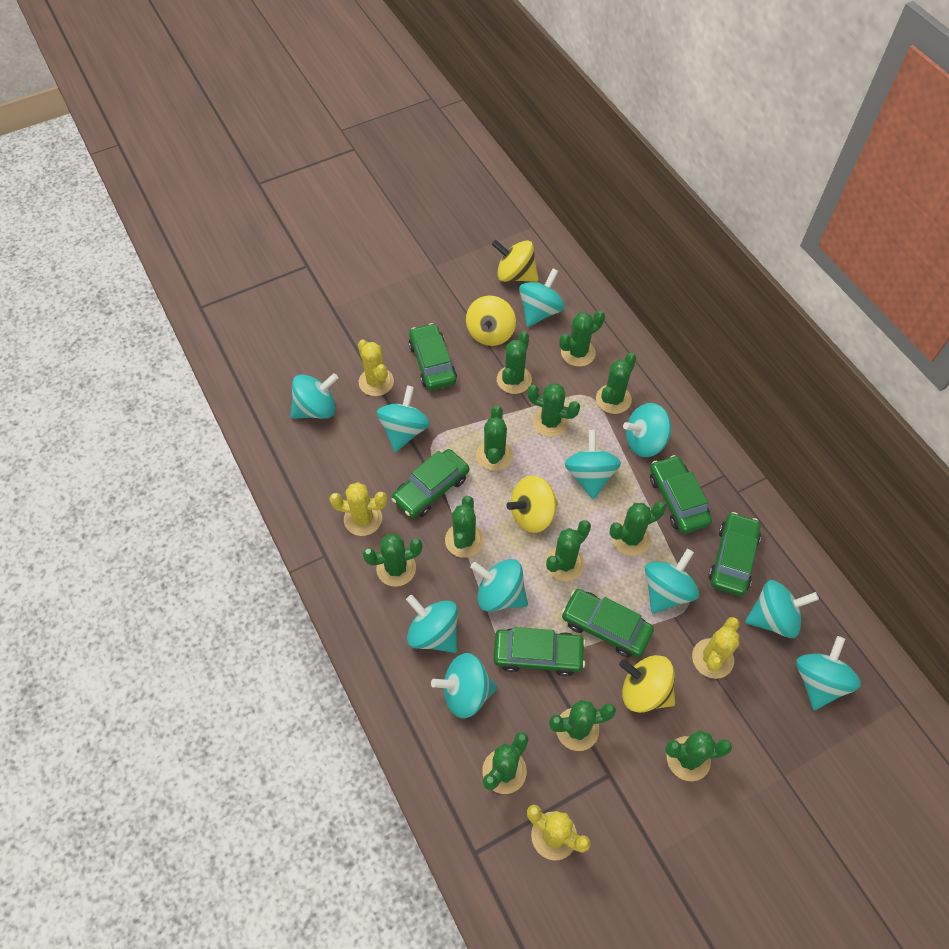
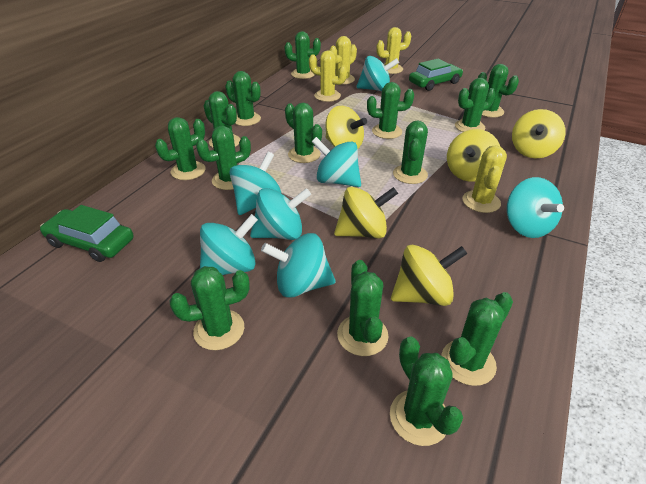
green cactus: [363,534,423,587] [445,496,484,558] [476,405,513,471] [482,732,529,794] [497,331,532,394] [527,383,580,437] [545,520,591,581] [549,700,616,751] [560,310,605,367] [596,353,637,414] [609,502,666,556] [665,730,732,781] = 12 -> [155,117,206,180] [170,266,250,350] [196,126,251,190] [203,91,240,148] [225,71,261,126] [284,31,321,79] [285,103,322,163] [337,260,389,356] [367,82,414,139] [390,336,463,446] [393,121,428,184] [441,292,513,386] [455,78,495,132] [478,64,519,118] = 14
green car: [391,449,469,518] [409,323,457,390] [493,627,586,677] [561,589,654,657] [650,455,712,534] [708,512,761,596] = 6 -> [40,205,134,262] [409,59,463,91] = 2
turquoise spinning top: [291,373,338,419] [377,385,430,452] [406,595,458,653] [431,653,498,719] [471,559,528,612] [519,269,565,327] [565,430,621,499] [623,403,671,457] [645,549,699,614] [745,580,819,638] [796,636,861,710] = 11 -> [200,214,258,275] [229,152,281,215] [250,188,311,240] [261,233,336,298] [312,137,361,187] [356,56,399,91] [507,177,564,238] = 7
yellow spinning top: [466,296,516,346] [492,240,539,282] [506,475,558,533] [619,655,675,713] = 4 -> [325,106,367,149] [334,187,398,239] [391,245,468,306] [447,129,500,182] [512,109,566,158] = 5

